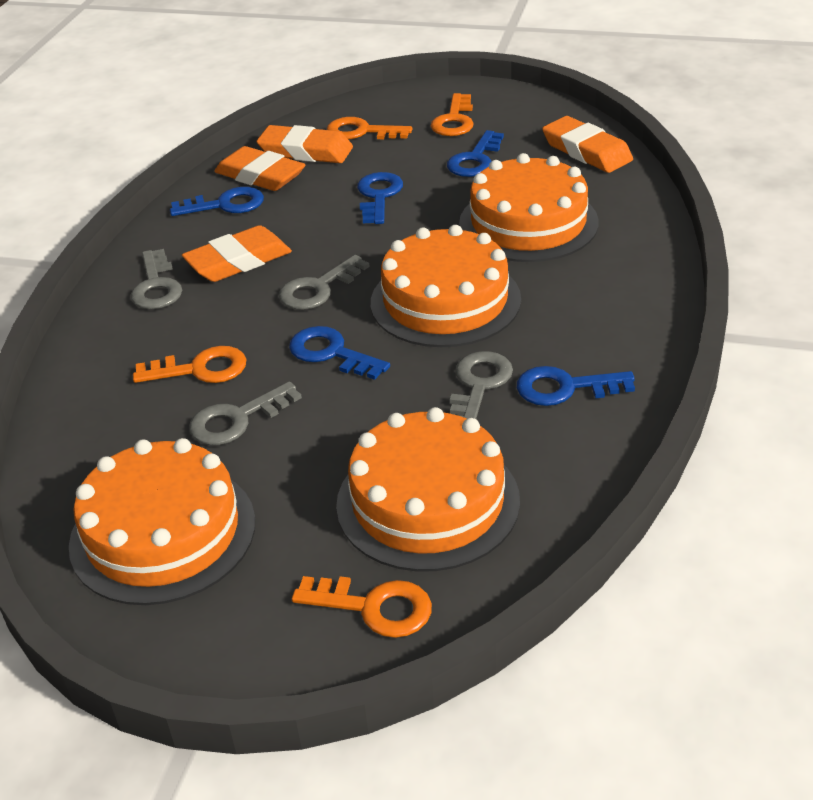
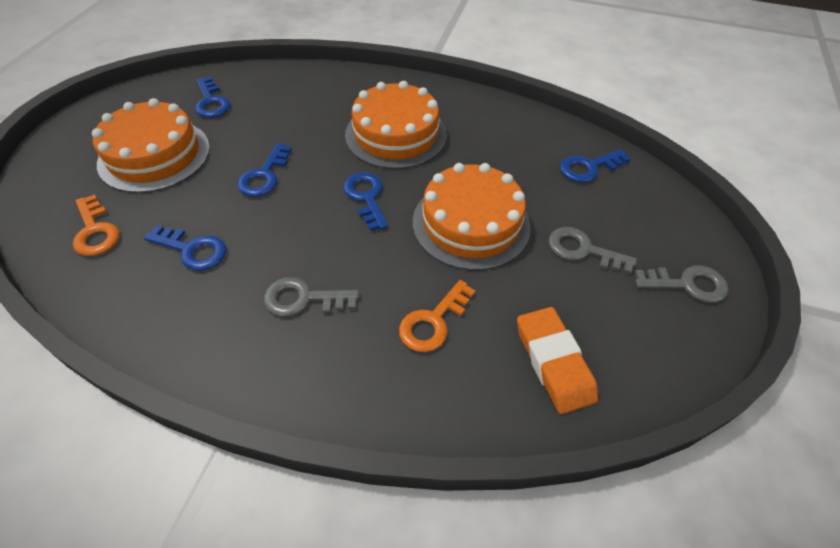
grey key: [130,249,182,309] [189,381,302,445] [279,255,370,310] [450,351,513,419] = 4 -> [264,277,359,316] [549,227,637,274] [635,266,729,303] = 3
orange cake: [69,438,255,605] [336,407,520,572] [371,225,521,347] [459,153,599,262] = 4 -> [92,98,210,193] [345,81,447,169] [413,163,531,270] = 3
orange eraser: [182,225,292,282] [214,146,305,191] [257,125,353,163] [542,116,633,173] = 4 -> [517,307,598,414] = 1
orange key: [133,346,247,383] [292,576,432,638] [327,117,412,140] [431,93,474,136] = 4 -> [73,194,120,256] [399,280,475,352] = 2

